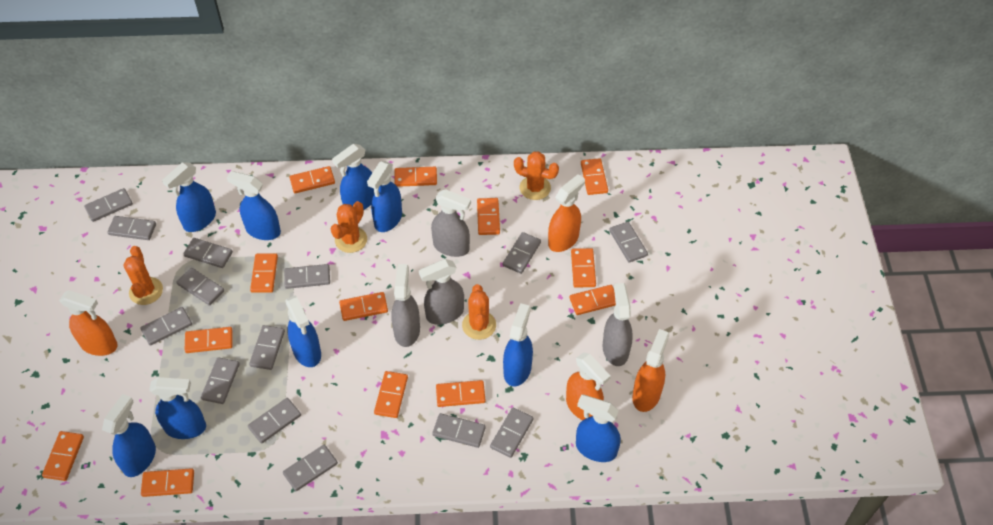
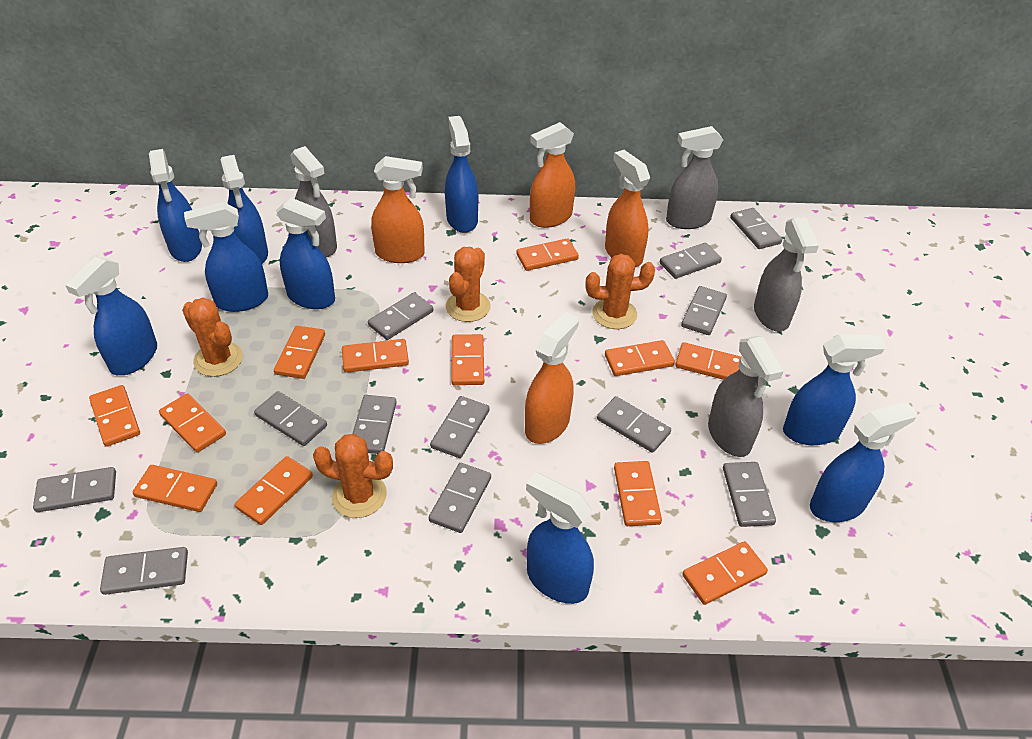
grey domino: [84,188,133,222] [107,216,156,240] [140,307,192,346] [176,268,224,306] [183,238,233,268] [201,357,240,404] [248,398,301,443] [249,325,285,370] [283,445,338,491] [284,264,330,289] [432,413,486,448] [490,408,533,458] [503,232,541,274] [609,222,648,263] = 14 -> [33,467,116,512] [100,547,188,595] [254,391,327,446] [352,395,397,454] [368,293,433,340] [429,463,491,533] [430,396,489,458] [597,396,671,453] [660,243,722,279] [681,286,727,335] [723,462,776,527] [730,208,782,249] = 12
orange domino: [42,431,84,481] [141,468,194,497] [185,327,233,353] [250,253,278,293] [289,166,335,193] [339,292,388,321] [374,371,408,418] [395,167,437,187] [436,380,485,407] [477,198,500,235] [569,285,616,315] [571,248,596,288] [581,158,608,195] = 13 -> [89,385,140,447] [133,465,217,512] [159,393,226,453] [235,456,313,525] [274,326,325,379] [342,339,409,373] [451,334,484,385] [516,238,579,271] [605,340,675,376] [614,461,662,526] [675,342,741,380] [683,541,768,605] = 12

